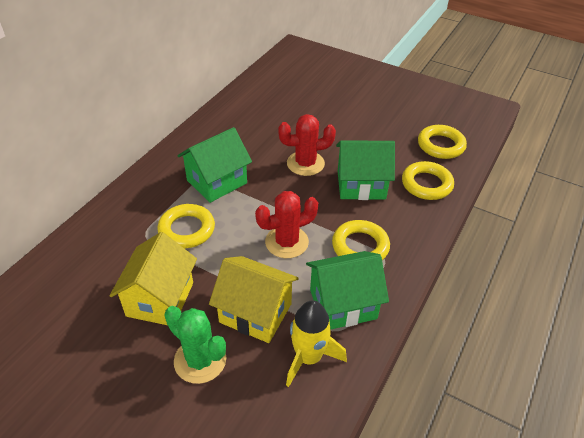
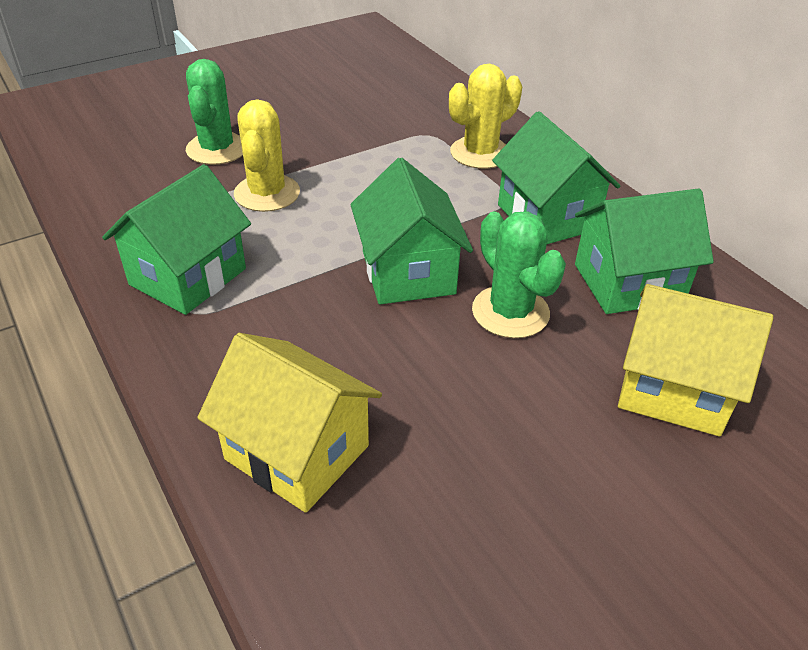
green cactus: [164,306,226,384] = 1 -> [186,59,243,165] [472,212,566,338] = 2
green house: [178,127,252,203] [306,251,389,330] [336,140,395,200] = 3 -> [102,164,251,315] [350,158,473,304] [492,111,620,244] [575,188,714,314] = 4
red cactus: [255,191,318,258] [278,114,336,176] = 2 -> none = 0
yellow cactus: none = 0 -> [234,99,300,212] [449,64,522,169] = 2
yellow ring: [157,204,215,248] [332,220,390,260] [402,161,454,200] [418,125,467,159] = 4 -> none = 0
yellow rocket: [286,300,347,387] = 1 -> none = 0

